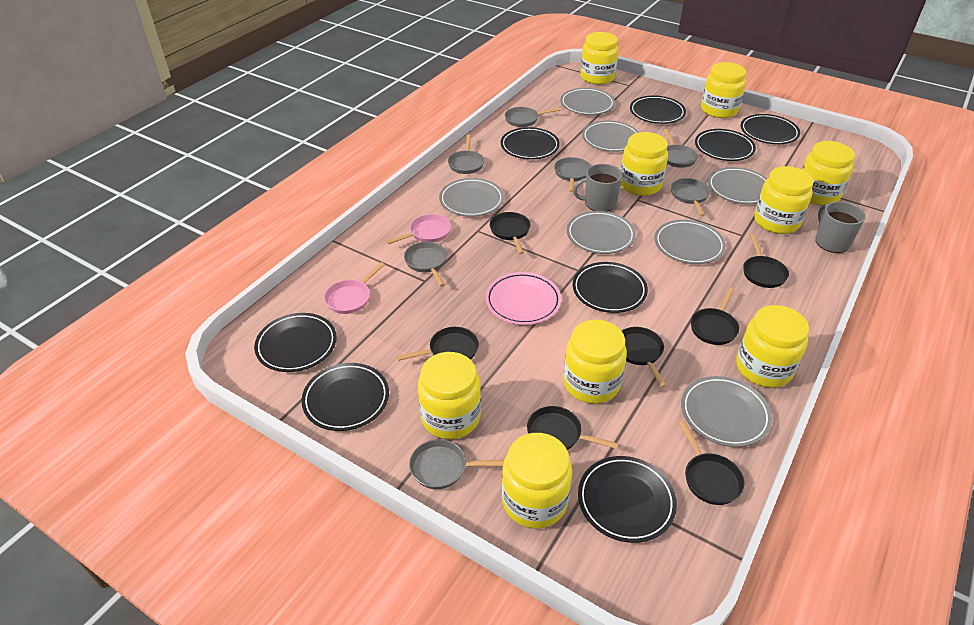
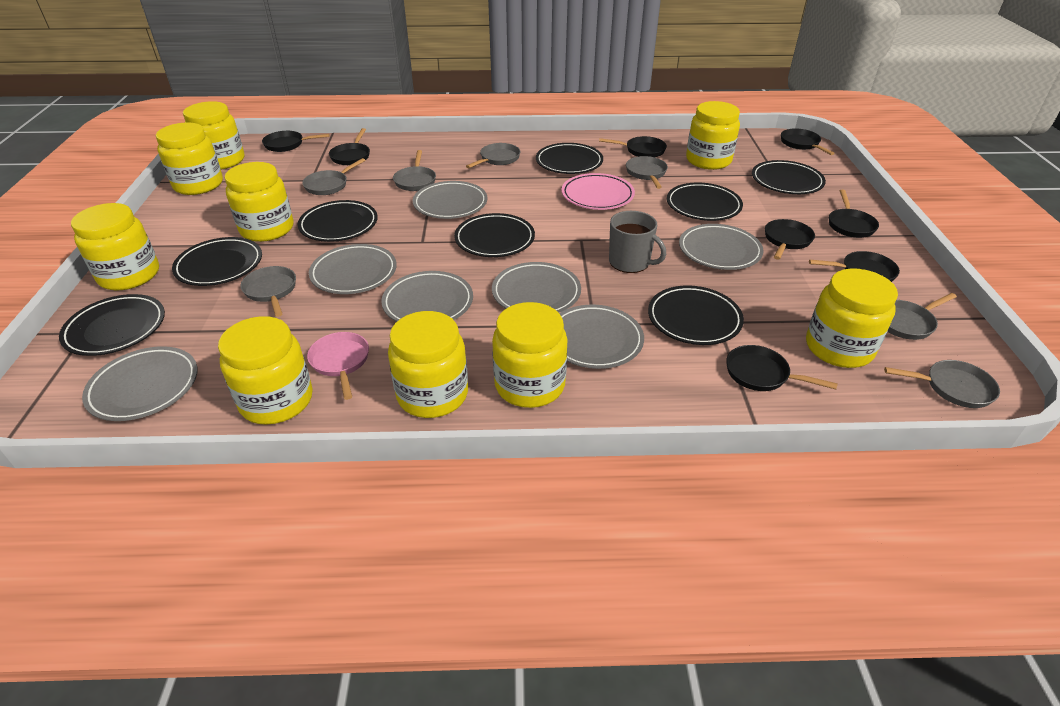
black pan: [397,327,479,361] [490,212,531,254] [527,406,619,450] [622,327,667,388] [679,421,744,505] [691,288,739,345] [743,234,789,288] = 7 -> [262,131,330,152] [329,128,370,165] [599,136,667,157] [726,345,838,391] [765,219,815,260] [781,128,835,155] [809,251,900,282] [829,190,879,238] = 8
grey mug: [573,164,623,212] [815,201,866,253] = 2 -> [609,211,666,273] = 1
pink pan: [324,262,385,314] [386,214,451,244] = 2 -> [307,332,369,400] = 1

